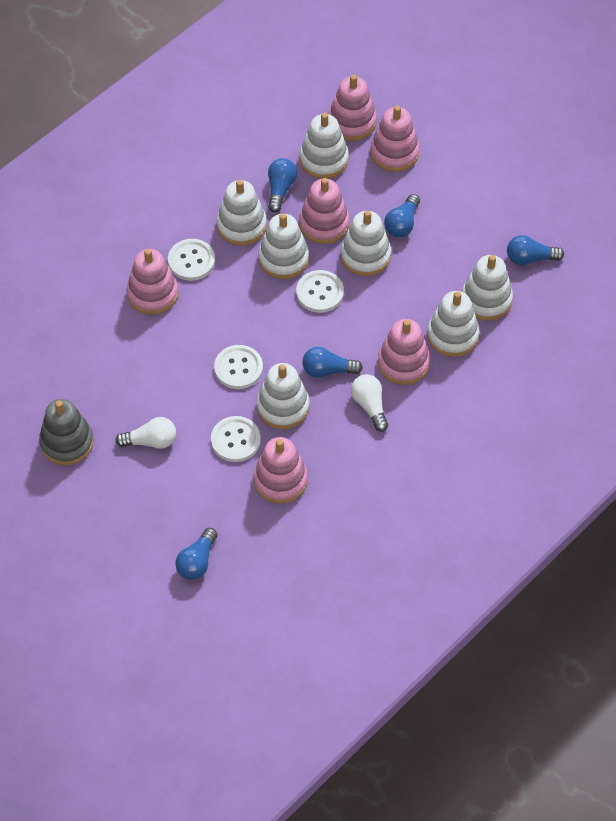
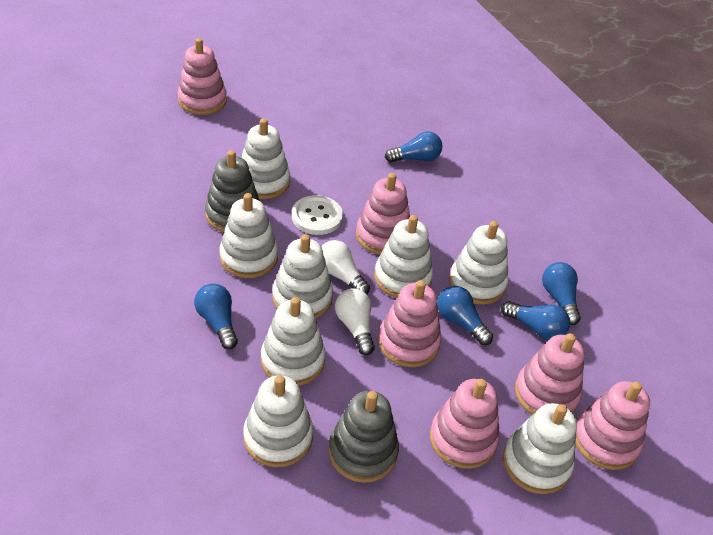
grey stacking toy: [39,399,94,465] = 1 -> [205,150,260,232] [328,391,399,483] = 2
white button: [168,239,215,281] [211,416,261,462] [214,345,263,389] [296,270,344,313] = 4 -> [292,195,343,235] = 1
white stacking toy: [217,180,267,246] [257,363,310,429] [259,213,309,279] [300,113,349,179] [341,210,391,276] [427,291,479,357] [462,255,513,321] = 7 -> [219,193,278,278] [241,118,290,199] [243,375,313,467] [261,297,326,386] [272,234,333,318] [374,215,433,298] [449,221,509,305] [503,403,577,494] = 8

